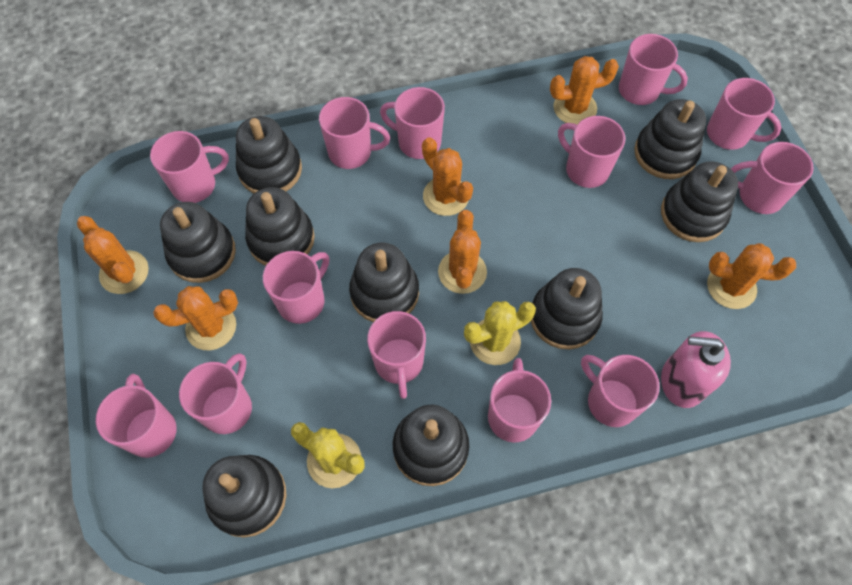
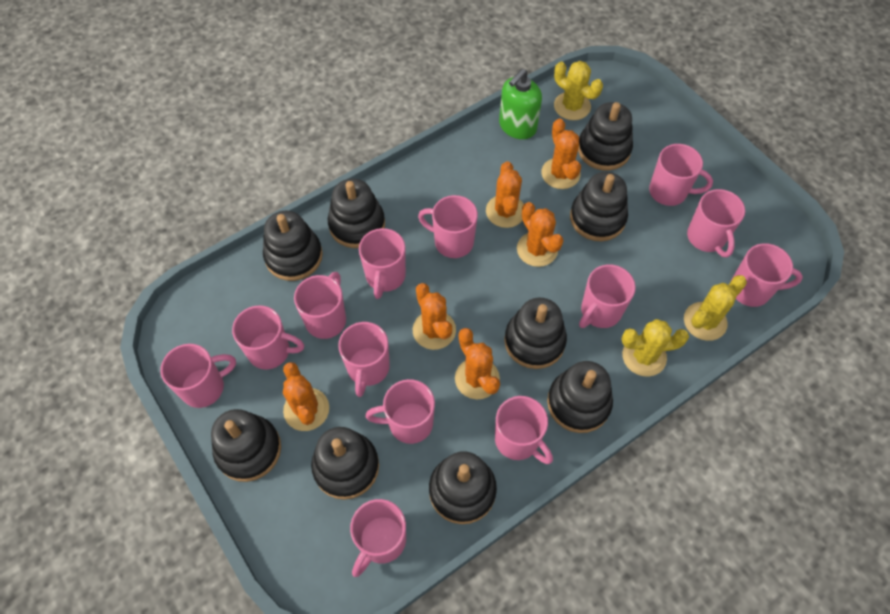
green soap dispenser: none = 0 -> [499,69,542,139] = 1
pink soap dispenser: [661,331,731,408] = 1 -> none = 0
yellow cactus: [291,422,365,488] [464,301,536,365] = 2 -> [554,61,603,120] [622,319,689,377] [684,275,747,341] = 3

